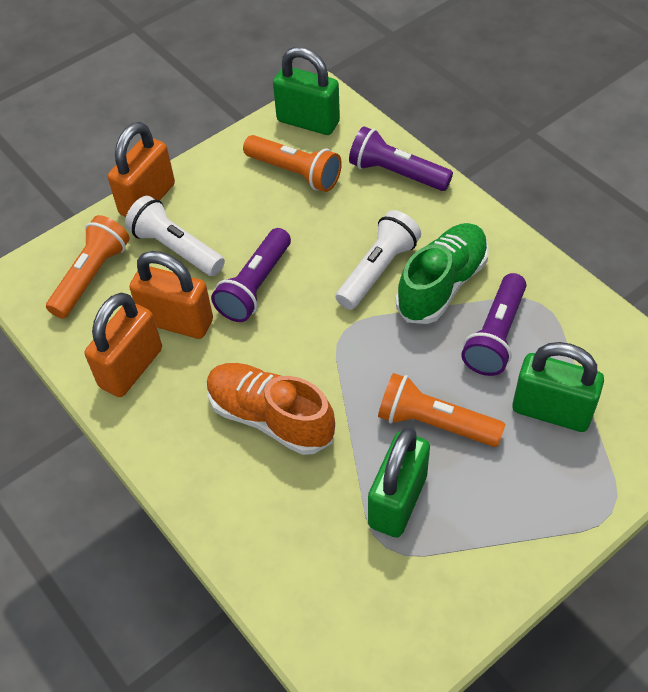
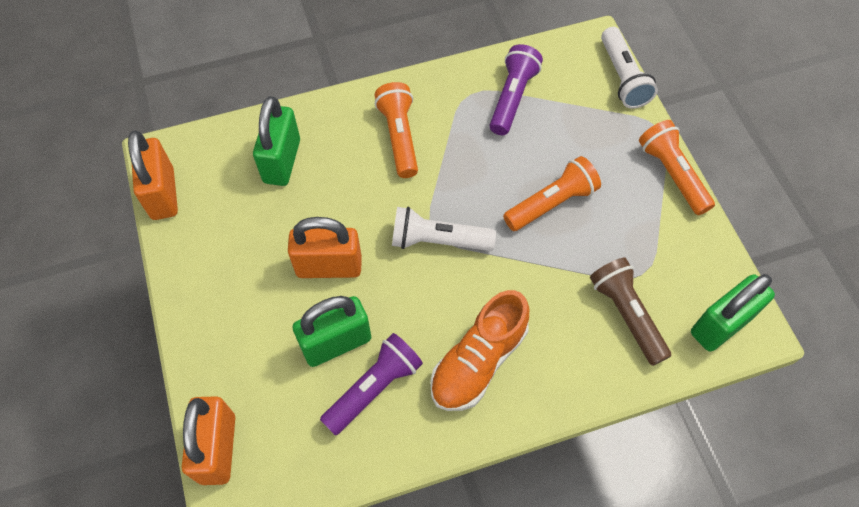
brown flashlight: none = 0 -> [590,258,671,366] = 1
green shoe: [396,223,489,324] = 1 -> none = 0
purple flashlight: [211,228,291,322] [349,126,453,191] [462,273,526,376] = 3 -> [320,333,423,435] [490,44,543,135] = 2

